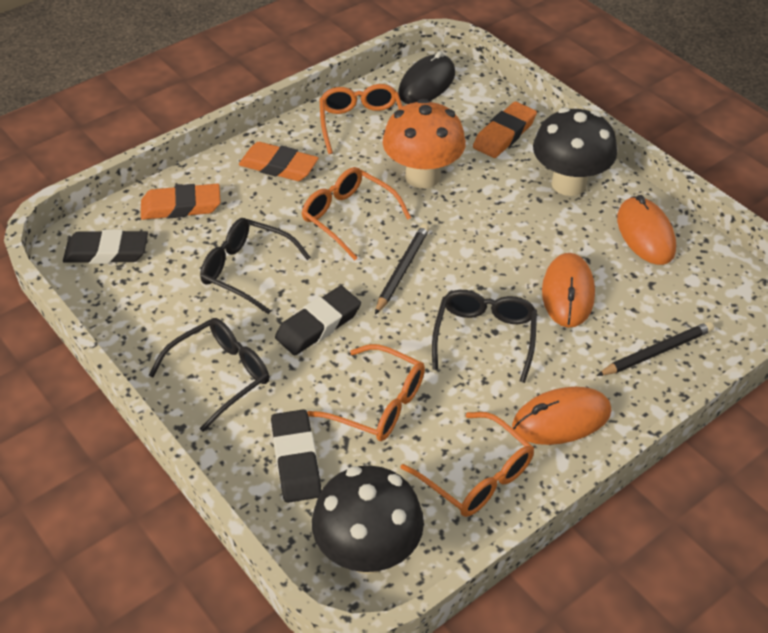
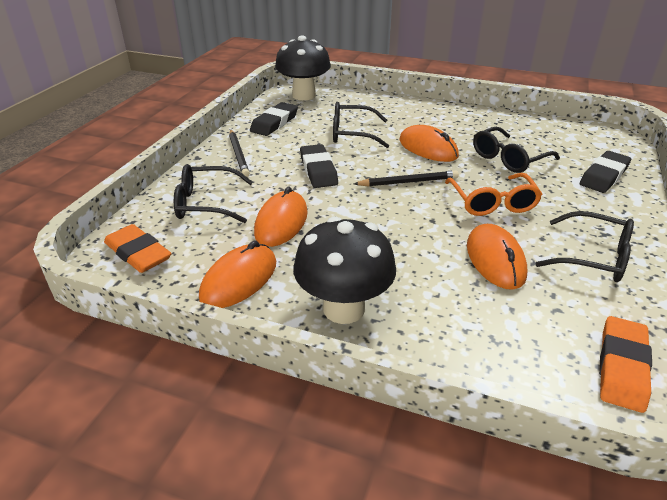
black glasses: [149,318,269,432] [200,218,311,314] [432,290,537,383] = 3 -> [174,164,253,223] [333,102,389,148] [473,127,560,173] [535,211,634,282] = 4
black mouse: [398,51,455,104] = 1 -> none = 0
orange eraser: [141,184,221,220] [239,142,319,181] [473,102,537,158] = 3 -> [104,224,171,273] [599,316,652,413] = 2
orange glasses: [302,167,411,260] [307,344,425,441] [319,84,403,154] [401,412,534,517] = 4 -> [445,173,543,216] = 1
orange mouse: [512,387,611,445] [542,253,595,328] [617,195,676,265] = 3 -> [199,241,276,308] [254,186,308,247] [399,125,459,162] [467,224,527,290] = 4
orange mushroom: [382,99,466,189] = 1 -> none = 0

